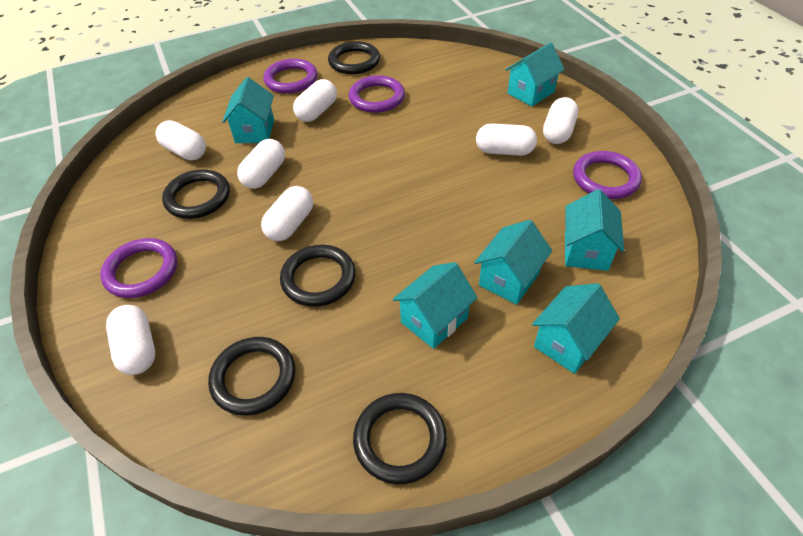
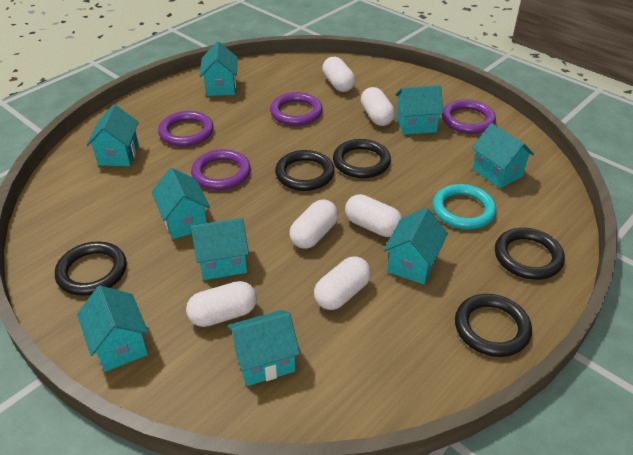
turquoise house: [222,77,274,143] [393,262,477,349] [474,220,552,305] [505,42,565,106] [532,283,620,374] [565,189,624,271] = 6 -> [77,285,149,372] [87,104,139,166] [152,168,210,239] [191,218,249,280] [199,41,238,96] [227,310,300,386] [384,208,448,284] [396,85,444,135] [472,123,534,188] = 9
turquoise ring: none = 0 -> [432,184,496,229] = 1
white capsule: [106,305,155,375] [156,120,206,160] [237,139,285,189] [261,186,313,241] [293,79,337,122] [476,123,537,156] [543,97,578,144] = 7 -> [186,281,257,327] [289,200,338,249] [314,256,371,310] [322,57,355,92] [345,194,402,237] [361,87,395,126] = 6

